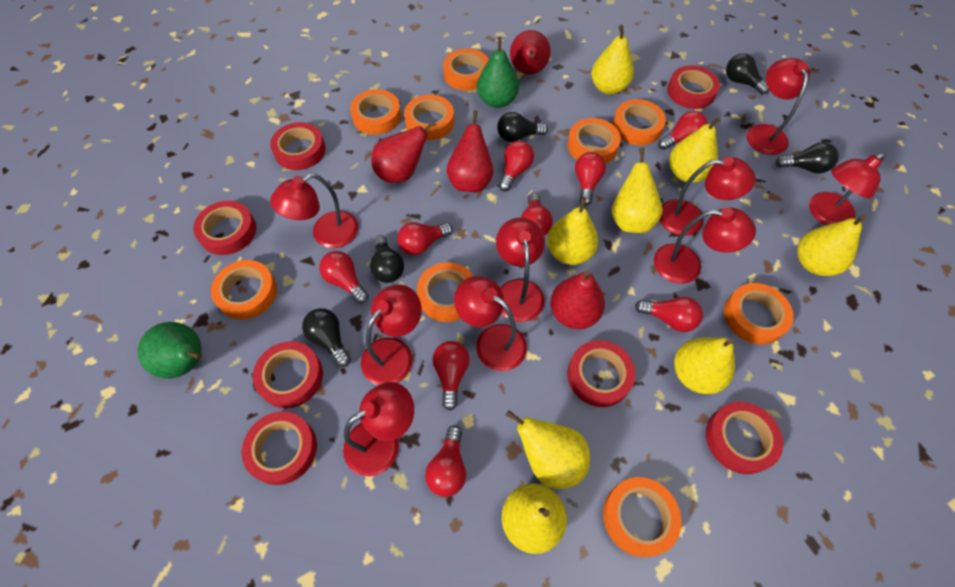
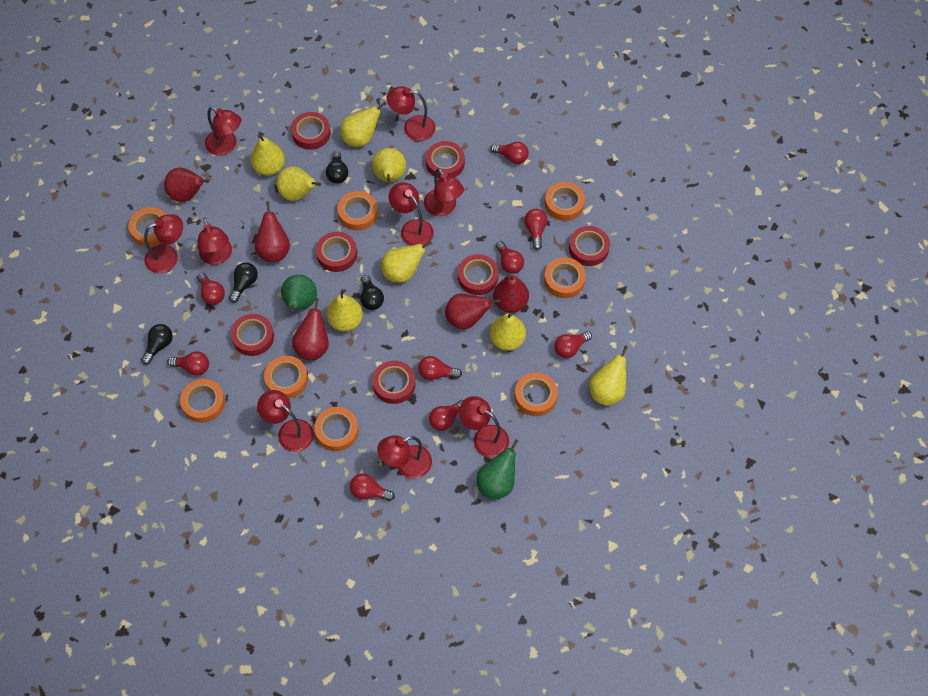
black light bulb: [302,308,351,367] [370,235,404,283] [497,112,548,142] [726,53,769,95] [776,142,839,174] = 5 -> [141,324,173,365] [229,262,258,303] [326,151,348,184] [360,275,384,310] = 4
orange tape: [211,260,277,320] [350,89,401,135] [404,95,454,140] [417,262,473,322] [443,49,489,91] [567,118,621,163] [603,477,682,557] [613,99,666,145] [724,283,794,345] = 9 -> [129,207,166,247] [180,379,225,422] [264,356,308,399] [314,407,359,451] [338,191,378,231] [515,373,558,416] [544,257,586,298] [545,182,585,221] = 8
red pear: [371,120,437,183] [446,110,493,193] [510,30,551,74] [550,270,605,329] = 4 -> [164,168,209,202] [255,201,290,262] [292,298,329,360] [445,294,500,329] [493,274,529,313] = 5

